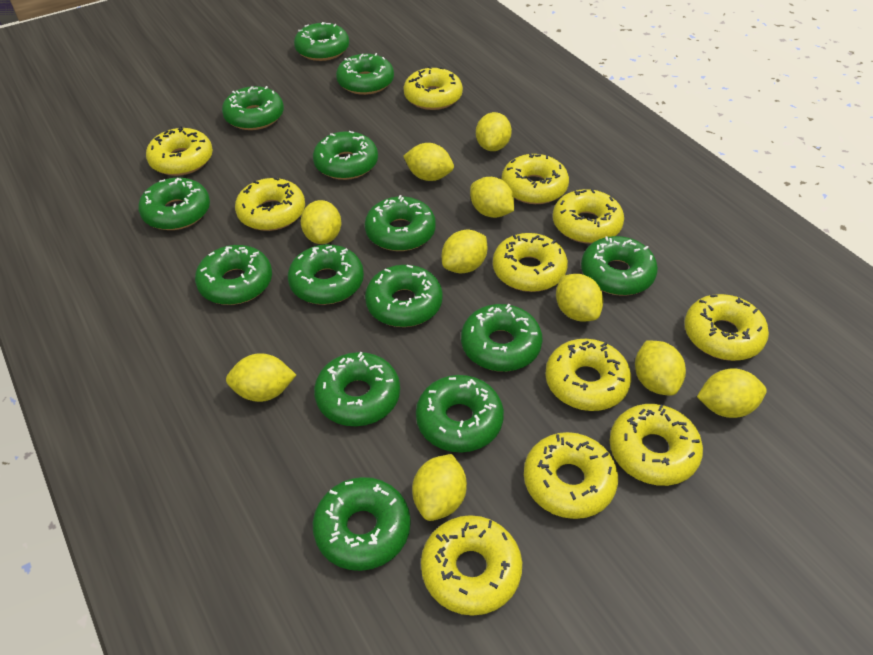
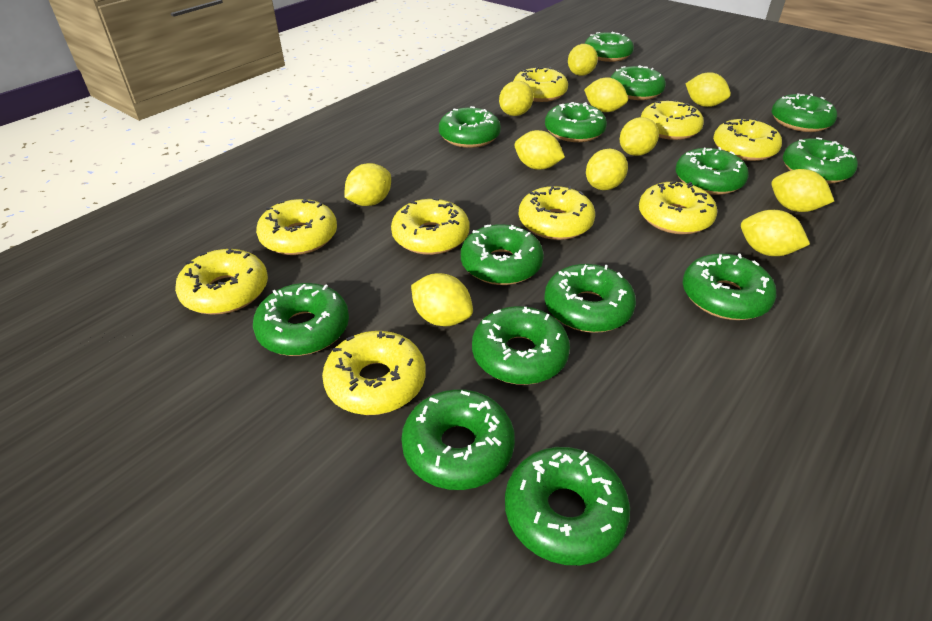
yellow donut: [146,126,213,176] [235,177,305,231] [404,66,463,110] [421,515,522,616] [493,233,568,292] [501,154,569,204] [524,432,618,519] [545,339,631,411] [553,189,624,244] [610,404,703,486] [684,294,769,361] = 11 -> [175,248,268,315] [256,199,337,255] [322,331,426,415] [391,198,470,255] [513,67,568,102] [519,186,595,240] [639,181,717,235] [641,100,704,140] [713,118,782,161] = 9
yellow lemon: [226,353,296,402] [300,200,341,244] [403,143,454,181] [412,454,467,521] [442,230,487,274] [470,177,514,218] [476,112,512,151] [556,274,603,322] [635,340,686,396] [697,368,767,418] = 10 -> [344,163,391,206] [411,273,473,326] [499,81,534,116] [515,130,565,170] [568,44,598,76] [584,77,628,112] [586,149,628,190] [620,117,659,156] [686,72,731,107] [741,210,810,256] [771,169,834,212] = 11

